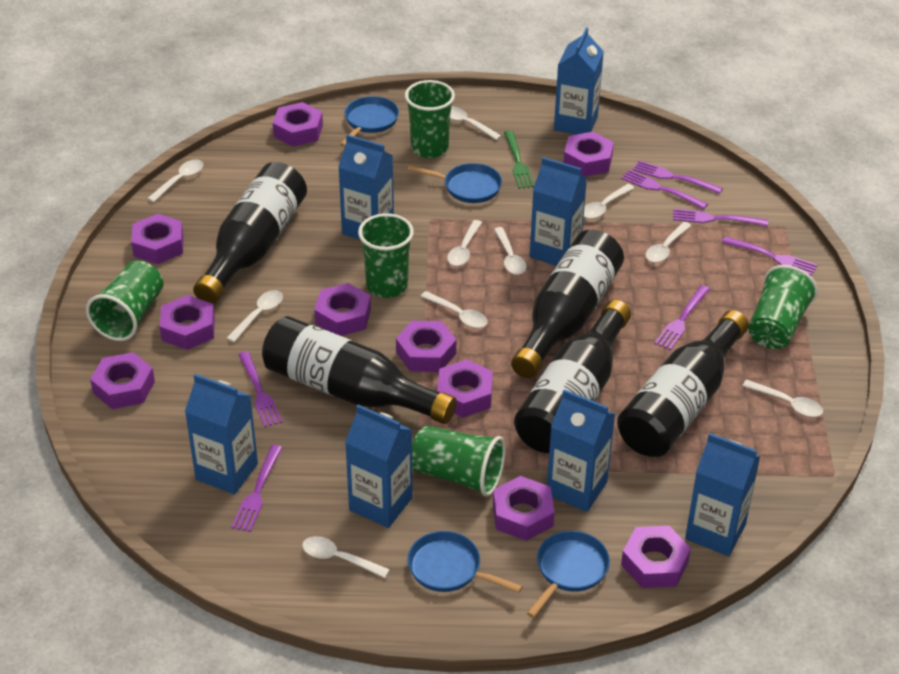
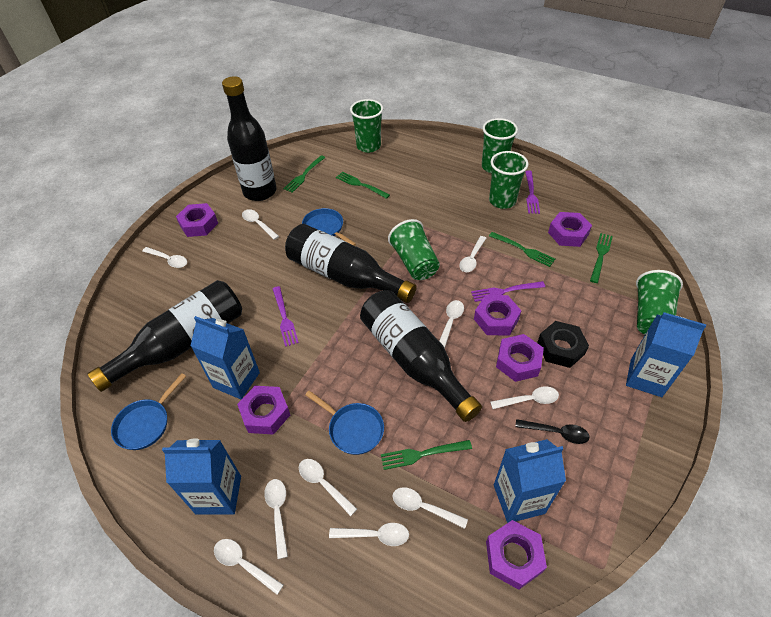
black bottle: [193,162,307,304] [262,316,457,424] [511,230,624,378] [514,300,631,454] [617,310,749,457] = 5 -> [88,280,242,392] [222,76,277,201] [285,224,417,303] [360,290,482,422] = 4
black nut: none = 0 -> [537,321,589,368] = 1
black spoon: none = 0 -> [515,419,590,444] = 1
blue carton: [185,374,258,494] [338,134,394,240] [345,405,413,528] [530,157,587,266] [547,389,615,512] [554,28,604,135] [685,433,760,556] = 7 -> [162,438,241,515] [190,316,260,399] [494,439,566,523] [626,312,706,397] = 4
blue pan: [340,96,399,147] [407,531,523,593] [408,163,502,203] [527,531,610,618] = 4 -> [111,373,186,450] [302,208,356,246] [305,391,384,455] = 3
green fork: [504,131,534,189] = 1 -> [284,155,325,193] [336,172,390,199] [381,440,472,470] [489,232,555,267] [590,233,613,283] = 5
purple fork: [231,445,282,532] [238,351,283,427] [621,169,708,209] [633,161,723,194] [654,285,710,350] [673,209,768,226] [722,236,817,276] = 7 -> [273,286,299,347] [471,281,545,302] [525,170,540,214] = 3
purple nut: [90,352,155,409] [131,214,184,264] [160,295,215,350] [273,102,323,147] [314,283,371,336] [396,321,456,372] [437,359,493,418] [493,476,555,541] [564,132,614,177] [621,526,691,588] = 10 -> [176,203,218,237] [237,386,290,435] [474,295,522,335] [486,520,547,590] [496,334,544,382] [548,212,592,247] = 6

